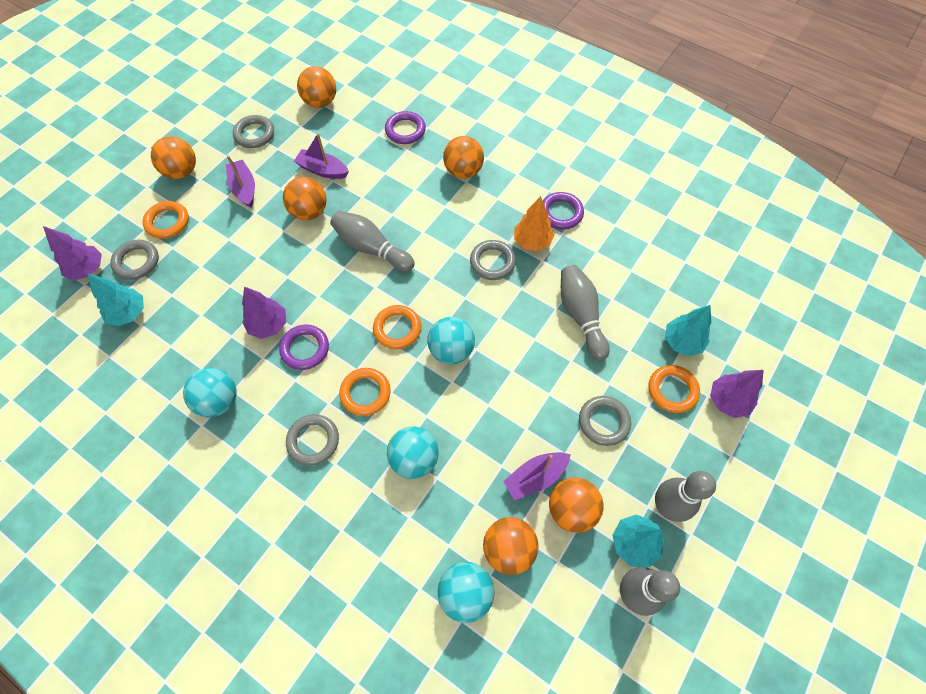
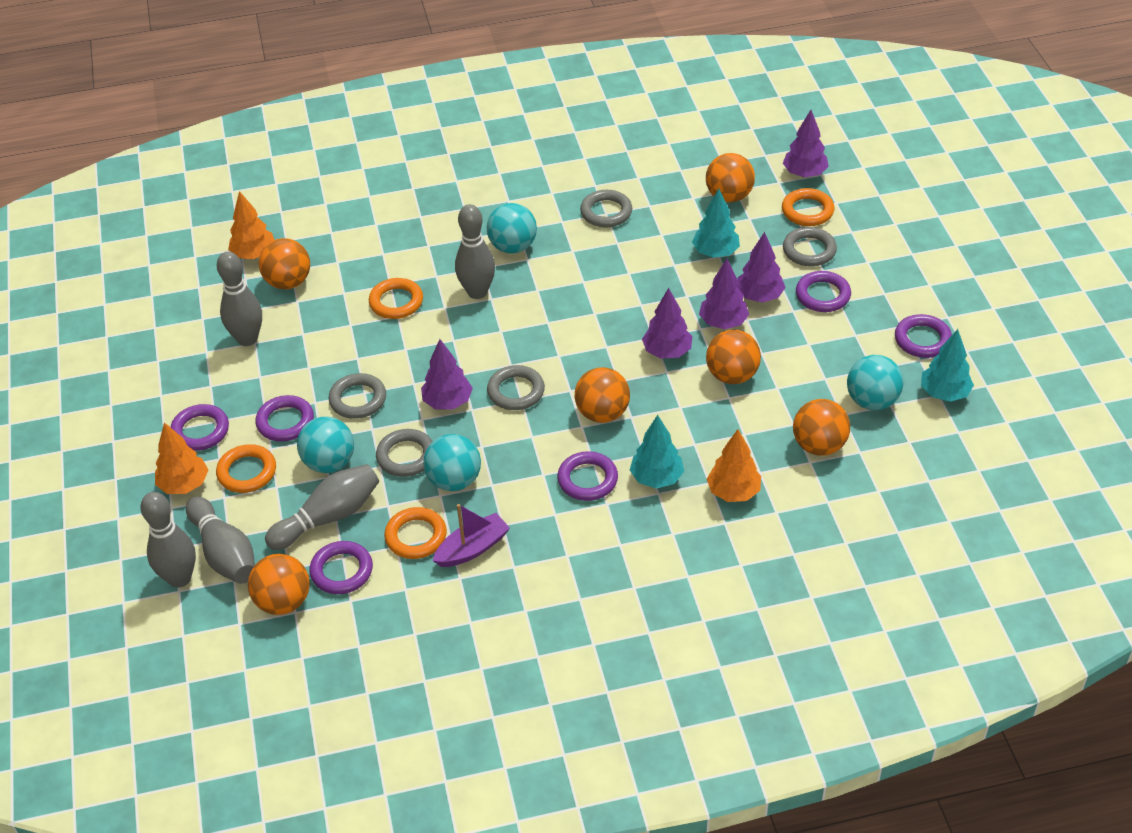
grey bowling pin: [330,211,415,272] [561,265,610,360] [620,567,680,616] [655,471,716,522] = 4 -> [140,492,196,588] [186,497,255,584] [217,252,262,346] [265,464,379,550] [455,204,495,299] = 5
orange tree: [514,196,554,251] = 1 -> [155,422,208,494] [228,191,274,259] [707,429,761,502] = 3
purple boat: [226,155,255,208] [294,133,349,179] [503,452,571,500] = 3 -> [433,504,510,567] = 1
purple ring: [279,324,329,370] [385,111,426,144] [543,192,584,229] = 3 -> [171,404,229,451] [255,395,314,442] [309,541,373,594] [557,451,618,501] [796,271,851,312] [895,314,952,358] = 6
purple tree: [43,226,102,280] [242,287,286,339] [710,370,764,418] = 3 -> [421,339,473,410] [642,288,692,359] [699,259,749,329] [737,232,786,302] [783,110,829,177] = 5

